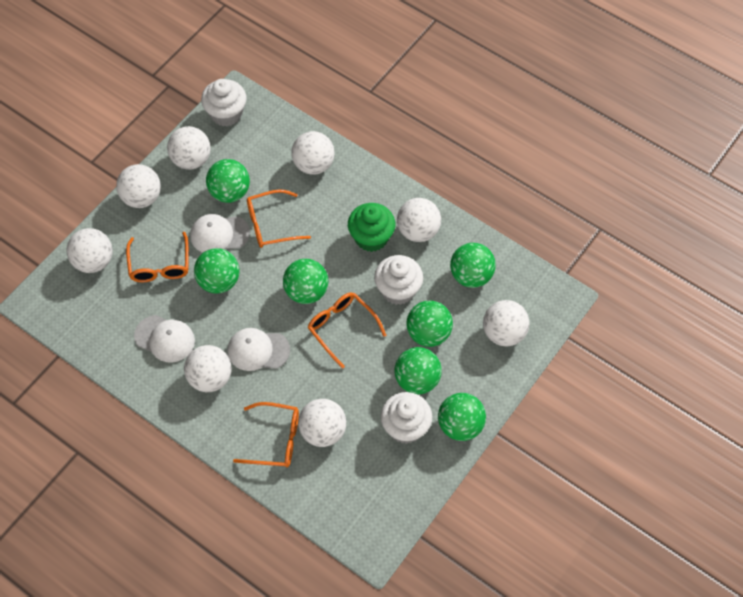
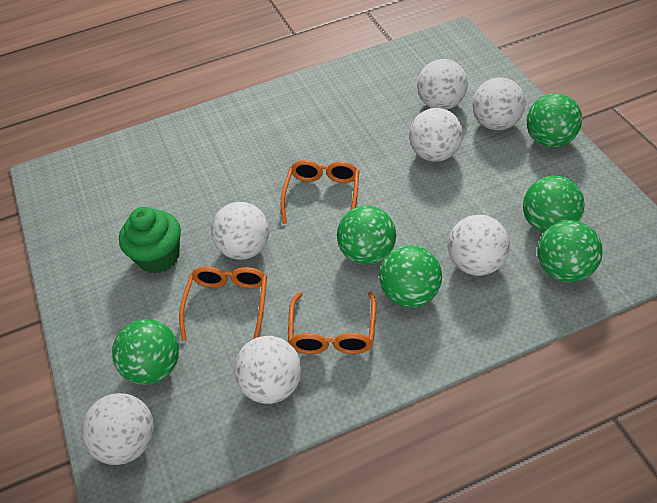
green ball: [194,248,240,294] [206,159,250,203] [283,259,328,304] [394,347,442,394] [407,301,453,347] [438,393,486,441] [450,243,496,288] = 7 -> [112,319,179,385] [337,206,396,265] [379,245,442,308] [523,176,585,233] [527,93,582,148] [537,220,603,282] = 6
orange glasses: [126,232,189,282] [233,402,299,467] [247,189,311,248] [308,292,386,369] = 4 -> [179,266,267,341] [281,160,359,224] [288,291,376,354] = 3
white ball: [67,228,112,273] [116,164,161,208] [167,126,211,170] [184,345,232,392] [291,131,335,175] [298,399,346,447] [397,198,441,242] [483,300,530,346] = 8 -> [81,393,154,465] [211,202,269,260] [234,336,302,404] [409,108,463,162] [417,59,468,110] [448,215,510,276] [472,77,526,130] = 7
white cap: [134,315,195,362] [190,214,250,253] [228,328,290,371] = 3 -> none = 0
white cupcake: [201,79,247,126] [374,255,423,305] [380,392,432,444] = 3 -> none = 0

